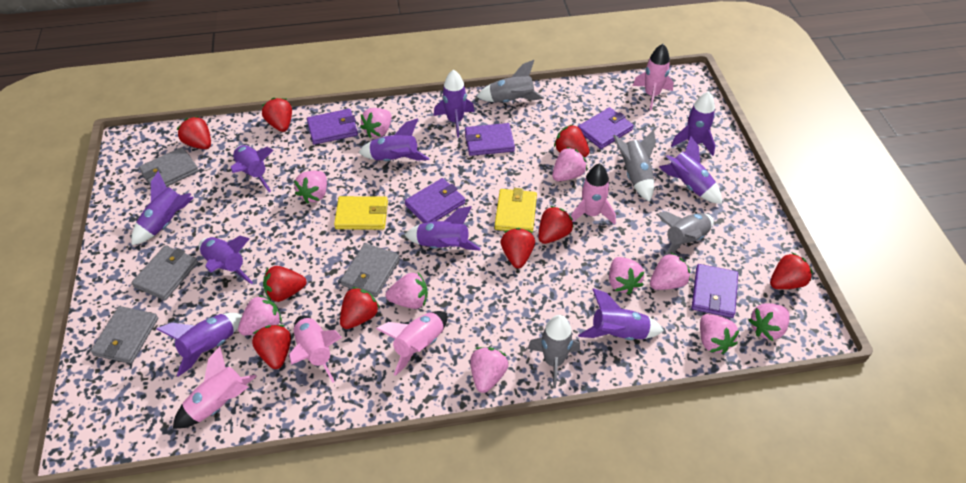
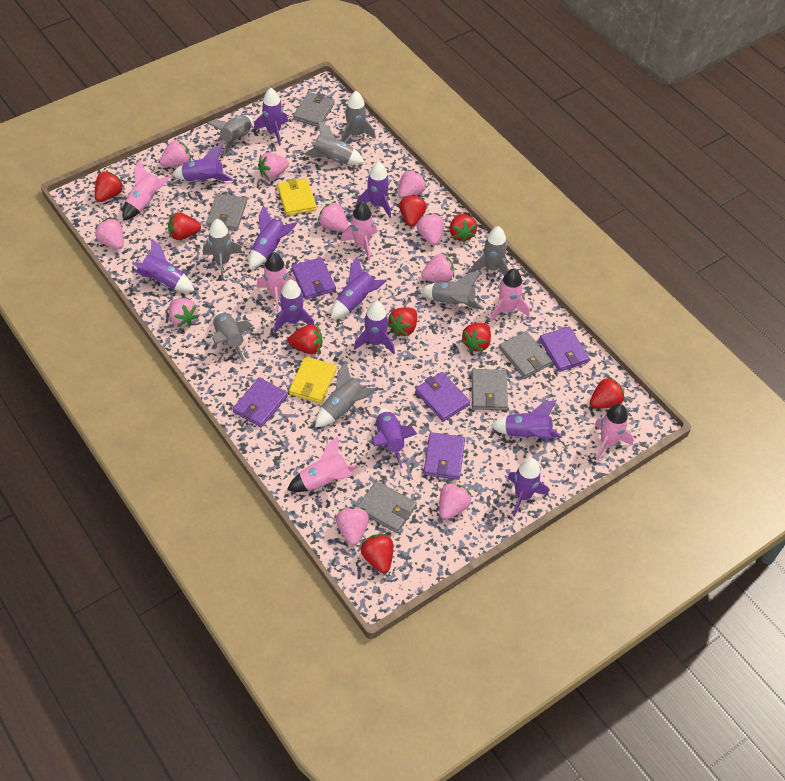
grey rocket: [477,60,544,102] [528,315,580,388] [613,130,656,202] [656,212,714,257] = 4 -> [203,219,242,279] [207,115,253,156] [213,312,253,362] [304,120,365,165] [315,361,376,427] [341,91,376,142] [421,272,484,310] [471,226,509,276] = 8
grey wallet: [91,306,158,364] [131,246,198,300] [139,147,199,187] [340,243,400,297] = 4 -> [206,194,247,231] [293,92,335,127] [357,481,417,533] [471,369,508,410] [499,331,552,378] = 5
pink rocket: [173,346,257,429] [289,315,342,383] [376,311,448,376] [571,163,616,225] [633,44,674,111] = 5 -> [122,159,170,221] [257,252,296,312] [287,436,358,492] [340,202,377,260] [490,268,530,322] [594,404,634,460] = 6
purple rocket: [131,171,194,245] [156,313,242,377] [199,236,253,284] [231,145,274,192] [358,119,430,161] [405,206,481,250] [434,69,474,138] [578,288,664,340] [659,136,722,204] [671,91,715,156] = 10 -> [132,239,195,292] [172,145,234,182] [249,205,297,269] [254,88,288,146] [274,279,315,333] [331,256,387,319] [354,301,395,354] [356,162,391,218] [373,409,417,468] [490,400,562,439] [507,458,549,516] = 11

